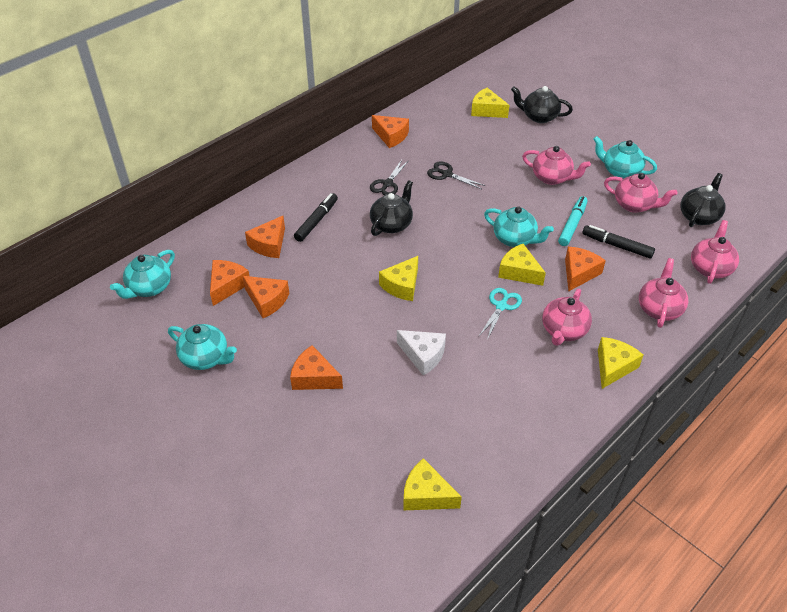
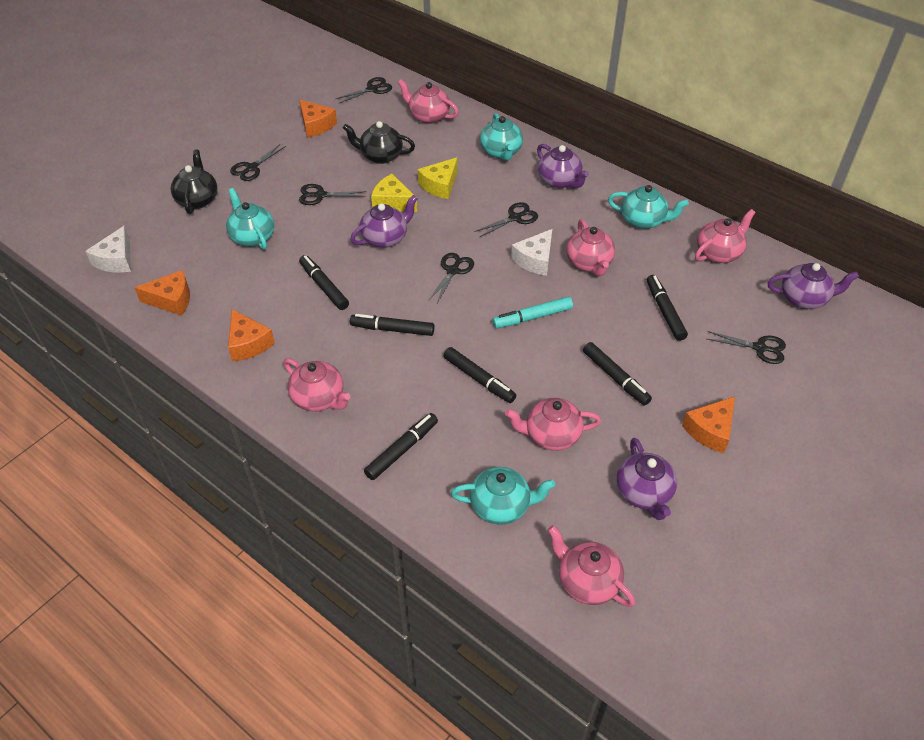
black marker: [294,193,338,242] [582,225,655,259] = 2 -> [299,255,349,310] [350,314,434,336] [364,413,438,480] [444,347,516,403] [583,342,652,406] [647,275,688,341] = 6
black scissors: [370,160,409,195] [427,161,485,189] = 2 -> [230,144,286,181] [299,184,366,205] [336,77,392,103] [428,253,474,303] [474,202,538,237] [707,331,786,364] = 6
black teapot: [370,180,413,236] [511,86,573,123] [680,173,725,227] = 3 -> [171,150,218,214] [343,121,415,164] = 2
orange cheese: [210,260,249,306] [242,276,289,318] [245,216,285,258] [290,345,343,390] [372,115,409,148] [565,246,606,292] = 6 -> [134,270,190,316] [228,309,275,362] [299,100,337,138] [682,396,735,453] = 4
pink teapot: [522,146,591,185] [542,289,592,346] [604,173,677,213] [639,258,688,328] [691,220,739,284] = 5 -> [283,358,350,412] [397,79,459,124] [505,398,601,451] [548,525,635,607] [566,219,615,276] [695,209,755,263] = 6
purple teapot: none = 0 -> [350,195,418,248] [537,144,589,188] [616,438,677,520] [768,263,859,309] = 4
turquoise scissors: [479,288,522,340] = 1 -> none = 0
white cheese: [397,330,446,376] = 1 -> [85,226,131,273] [511,229,552,276] = 2
yellow cheese: [379,256,418,301] [403,458,462,510] [471,88,509,118] [498,244,546,286] [598,337,644,389] = 5 -> [371,174,417,212] [418,157,458,199] = 2

